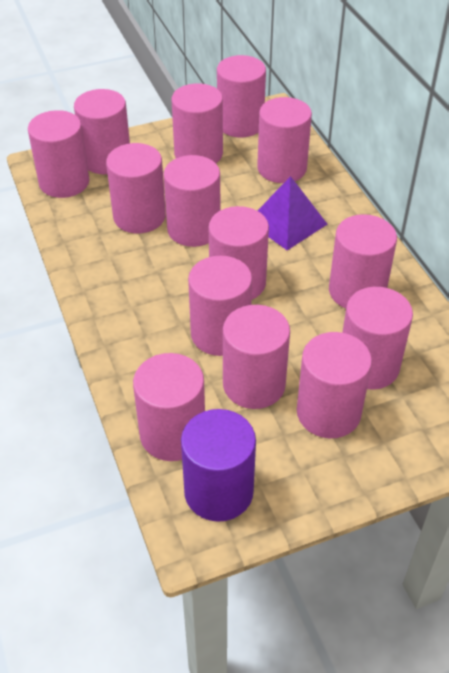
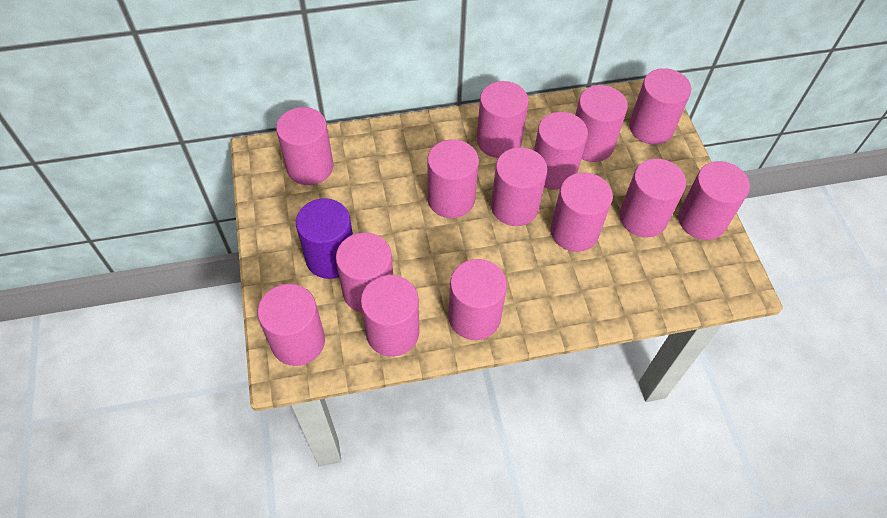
purple pyramid: [257,176,327,250] = 1 -> none = 0

